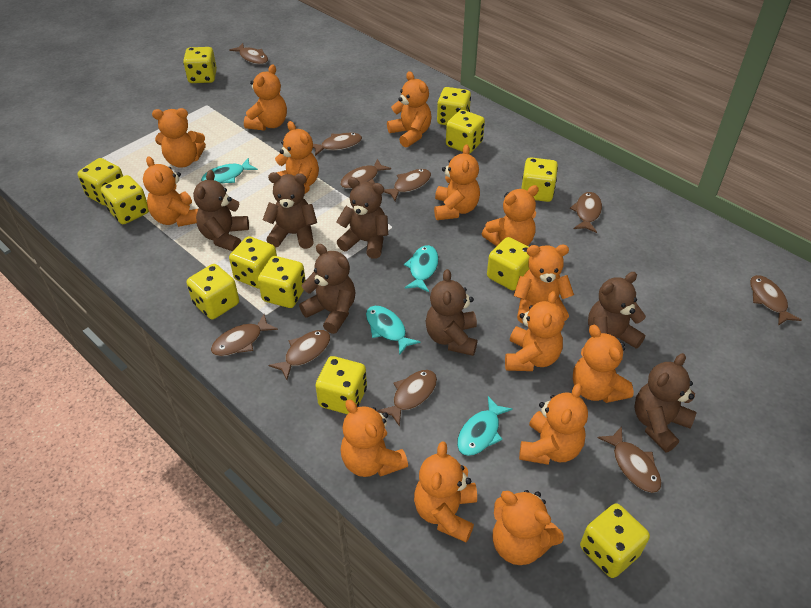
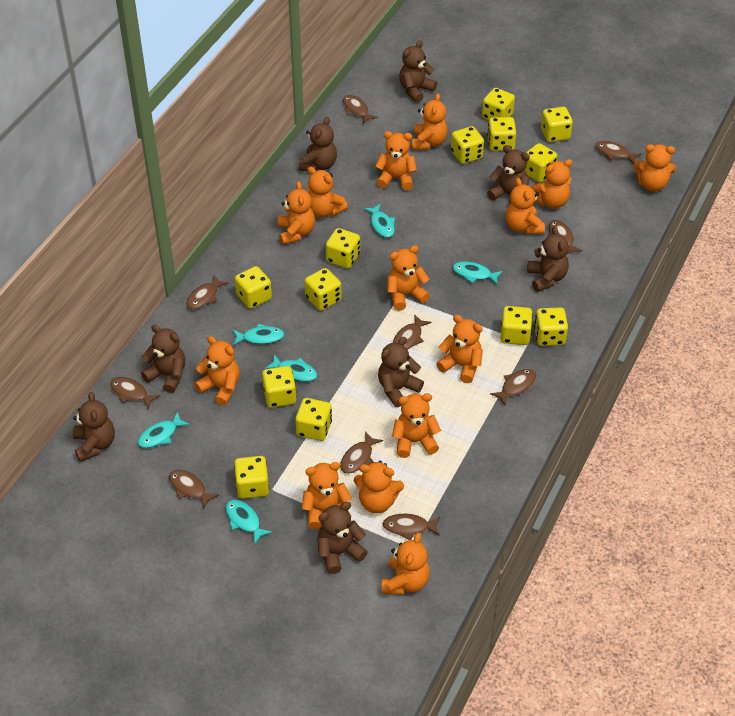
brown teddy bear: [193,170,249,251] [263,172,317,249] [299,244,355,334] [336,177,388,259] [425,269,477,356] [588,272,646,348] [634,353,697,453] = 7 -> [73,392,115,462] [141,324,185,393] [299,117,337,171] [317,502,368,574] [378,337,424,407] [399,40,437,103] [487,145,530,204] [527,226,569,292] = 8
turquoise fish: [201,158,258,183] [366,306,421,355] [404,245,438,292] [457,396,513,456] = 4 -> [138,412,190,448] [226,500,272,545] [233,323,284,345] [265,354,318,382] [364,204,395,238] [452,261,503,285] = 6
yellow dice: [77,158,123,205] [101,175,149,224] [183,47,217,83] [187,264,239,319] [229,236,277,289] [258,256,306,308] [315,356,367,414] [437,87,471,125] [446,110,485,154] [487,237,530,291] [521,157,558,202] [580,503,650,578] = 12 -> [234,456,269,499] [235,266,272,309] [262,366,297,408] [295,398,332,441] [304,268,341,311] [326,228,360,269] [451,126,484,164] [482,88,515,120] [487,117,516,151] [500,306,533,345] [525,143,557,183] [534,307,568,346] [541,107,573,142] = 13

